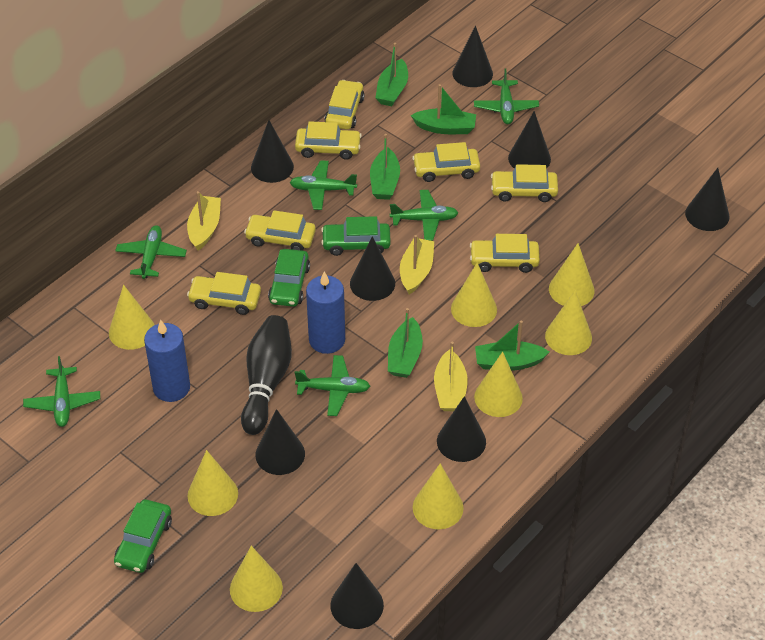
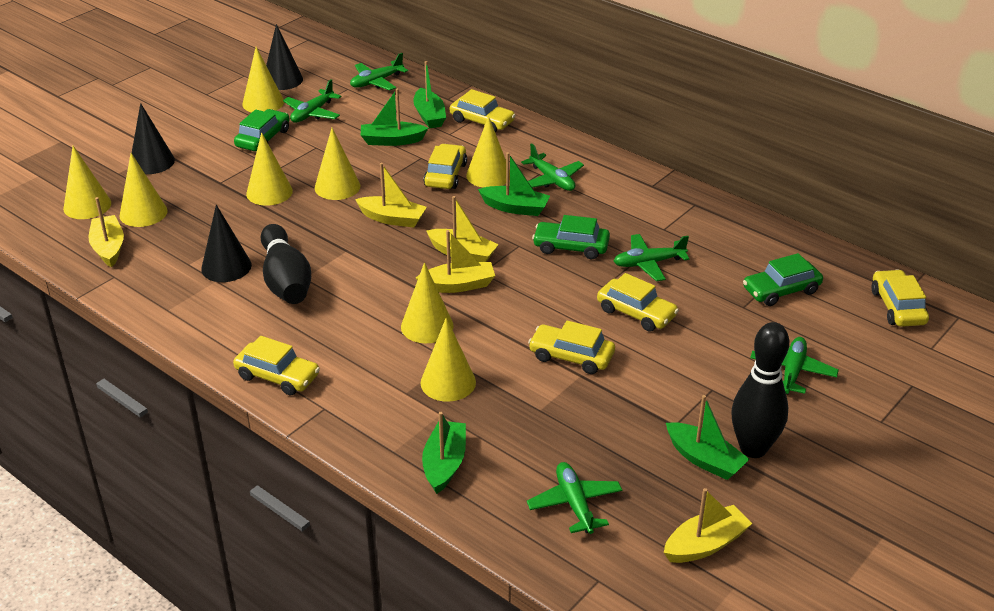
black bowling pin: [241,315,292,435] = 1 -> [261,224,311,304] [731,322,789,458] = 2
black cone: [251,120,294,183] [255,409,305,475] [330,563,384,629] [350,236,395,301] [437,396,486,462] [452,26,493,87] [508,111,551,169] [685,168,729,231] = 8 -> [132,103,175,174] [201,205,252,282] [266,24,303,90] = 3
blue candle: [144,320,190,402] [306,271,345,354] = 2 -> none = 0
yellow boat: [187,191,221,251] [400,235,434,294] [434,342,468,411] = 3 -> [89,197,124,267] [355,163,427,228] [416,230,495,293] [426,196,499,262] [664,488,752,563] = 5
yellow car: [187,272,261,315] [244,210,316,251] [295,121,362,160] [324,80,364,130] [412,142,480,182] [470,234,540,273] [491,164,558,202] = 7 -> [233,336,320,396] [424,144,467,189] [450,89,516,132] [528,320,615,374] [597,273,679,332] [871,269,929,327] = 6

